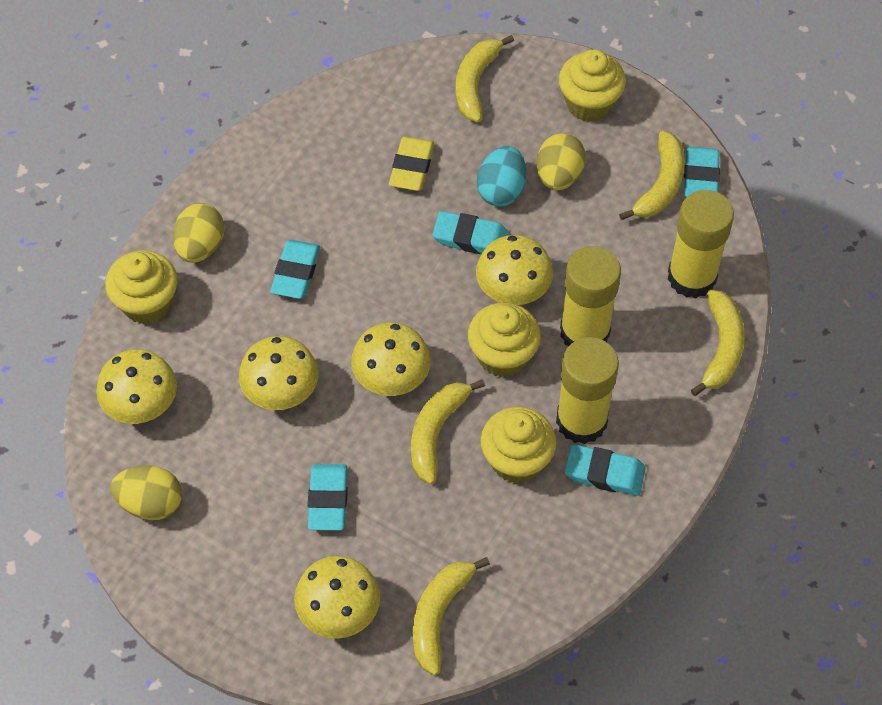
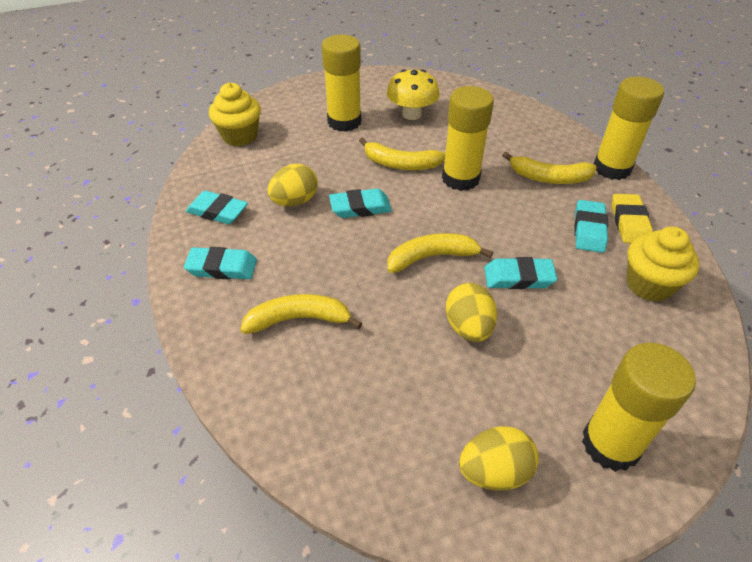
turquoise egg: [477,146,526,207] = 1 -> none = 0
yellow banana: [411,379,485,484] [413,557,490,675] [456,35,514,122] [619,131,685,220] [691,289,745,396] = 5 -> [240,294,362,334] [359,137,445,170] [387,233,493,273] [502,152,597,184] = 4
yellow cupcake: [105,250,177,324] [468,303,541,377] [480,407,556,484] [559,49,626,122] = 4 -> [209,83,261,146] [626,227,700,302] = 2
yellow glue stick: [556,337,619,444] [560,246,621,346] [668,190,734,298] = 3 -> [322,35,362,132] [442,86,494,191] [582,343,696,472] [594,76,664,180] = 4
yellow mushroom: [96,349,177,424] [239,336,319,410] [294,556,380,639] [351,322,431,396] [476,235,553,305] = 5 -> [387,69,440,120] = 1

